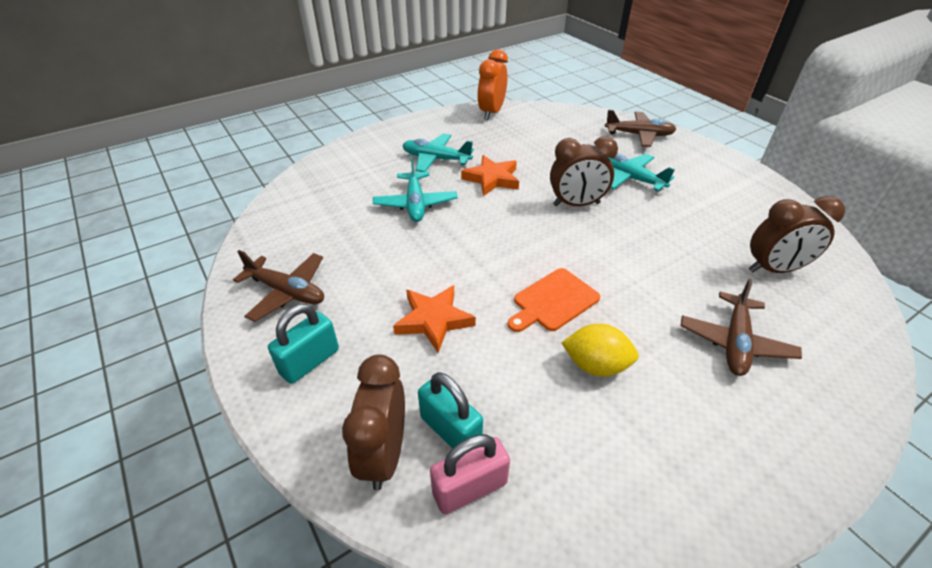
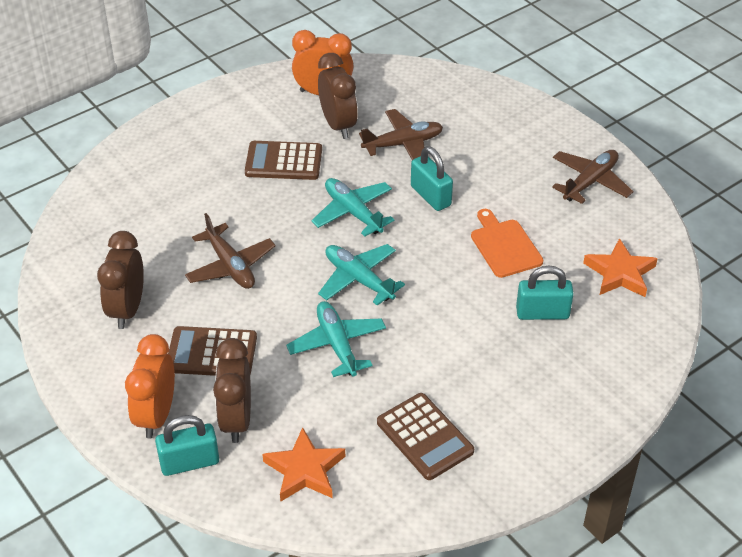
brown calculator: none = 0 -> [168,326,257,376] [245,141,322,180] [377,393,474,480] = 3
orange clock: [477,49,508,120] = 1 -> [125,334,175,439] [292,30,354,95] = 2
pink padlock: [430,434,510,514] = 1 -> none = 0
turquoise padlock: [268,304,339,384] [418,372,483,449] = 2 -> [155,415,219,476] [411,146,453,211] [516,266,574,320] = 3
yellow lemon: [562,324,639,377] = 1 -> none = 0

